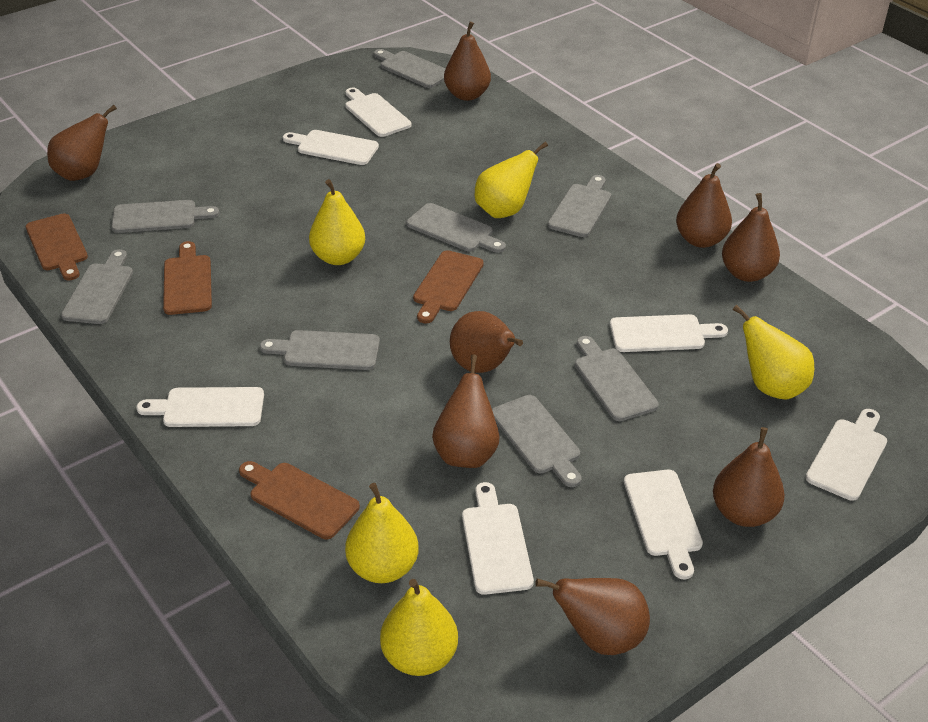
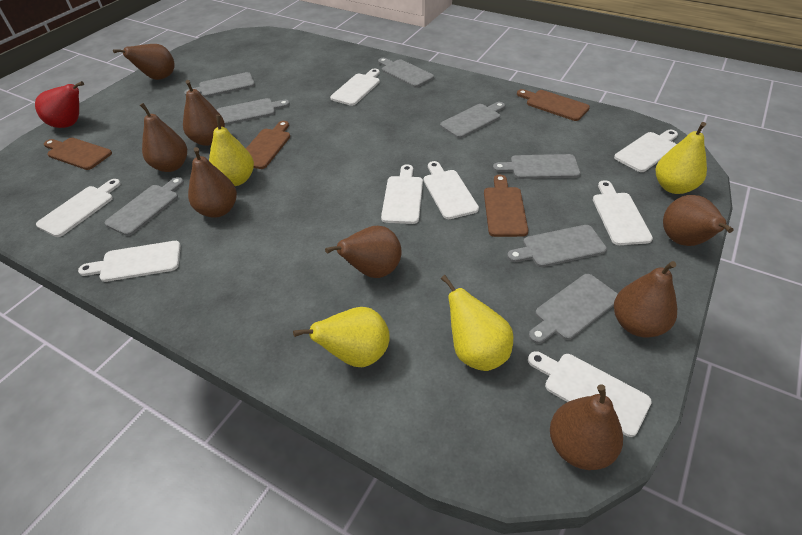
red pear: none = 0 -> [35,81,84,128] = 1
white cutting board: [137,387,264,427] [283,130,379,165] [345,88,411,137] [462,482,534,595] [610,314,728,352] [624,470,703,579] [806,409,887,501] = 7 -> [36,179,121,237] [78,241,181,282] [330,69,380,106] [381,164,423,224] [424,161,479,219] [528,351,652,437] [593,180,653,245] [614,130,678,172] = 8
yellow pear: [309,179,365,265] [345,483,419,583] [380,579,458,676] [475,142,548,218] [733,305,814,400] = 5 -> [209,115,254,186] [293,307,390,367] [441,275,513,371] [656,122,707,194] = 4

